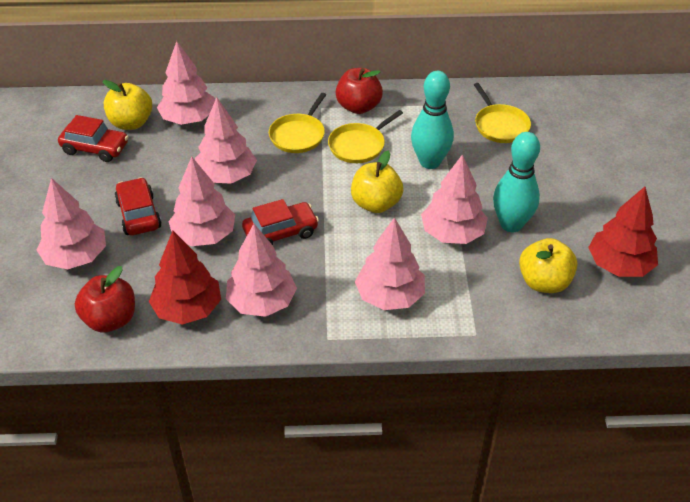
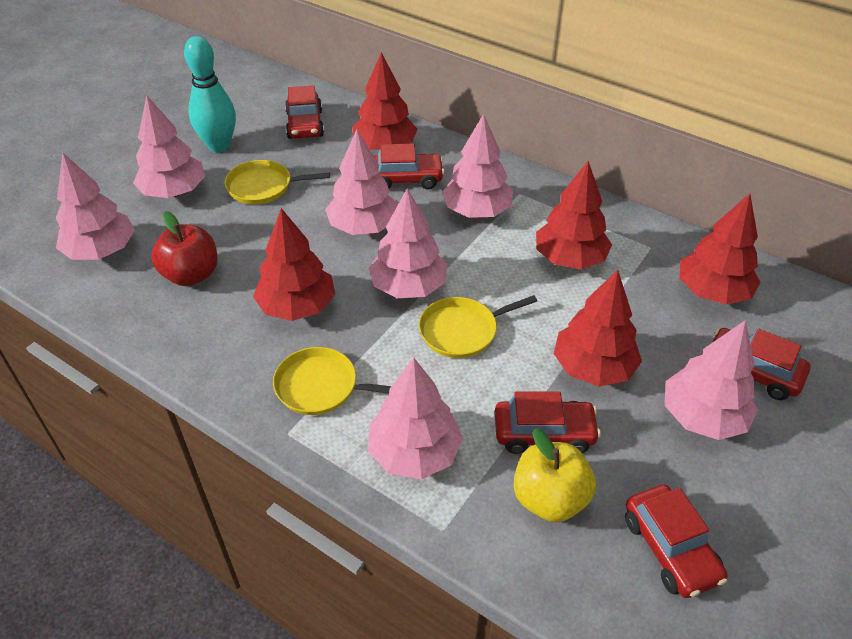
red apple: [75,266,135,332] [336,68,383,114] = 2 -> [151,211,217,286] = 1
red car: [58,115,128,162] [115,177,162,235] [242,199,319,245] = 3 -> [285,85,324,139] [373,143,445,190] [495,391,601,454] [625,485,727,598] [712,328,810,400] = 5
red tree: [149,231,221,325] [588,187,658,277] = 2 -> [253,208,335,321] [352,52,418,150] [536,161,612,269] [554,270,642,387] [680,194,761,305] = 5
turquoise bowling pin: [411,71,454,169] [493,132,540,232] = 2 -> [184,36,236,152] = 1
yellow apple: [102,80,152,130] [351,151,403,213] [519,238,577,293] = 3 -> [514,428,596,522] = 1

